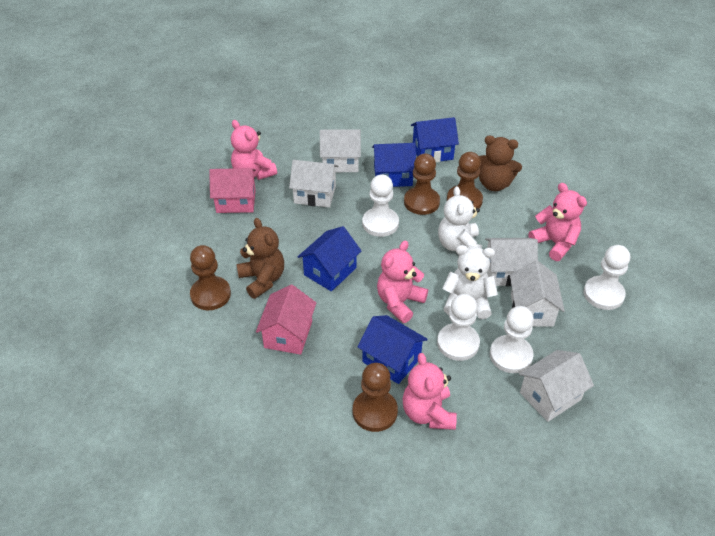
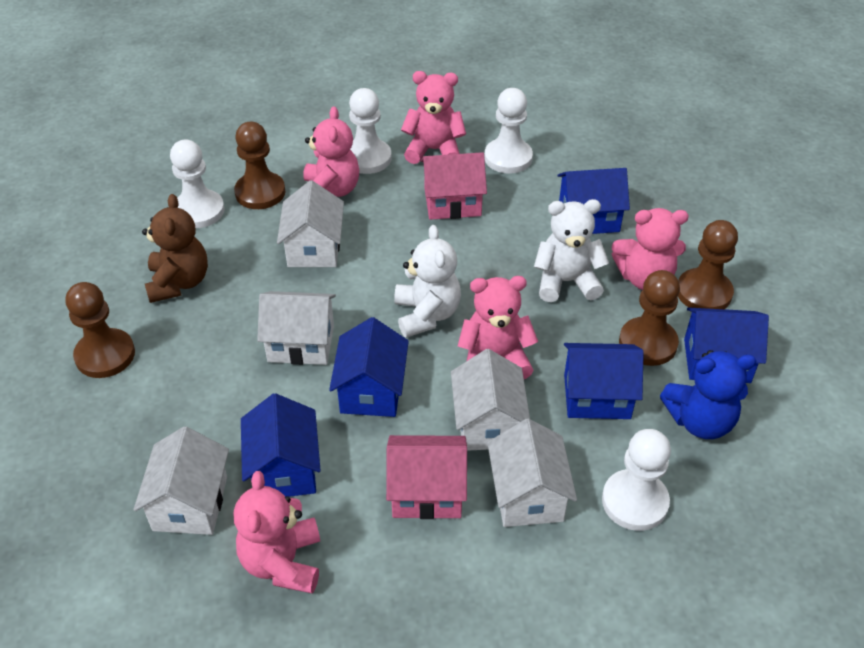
blue house: [298,226,361,292] [357,315,428,384] [372,143,416,187] [411,117,459,162] = 4 -> [241,393,321,497] [329,317,409,417] [558,168,630,234] [564,343,644,419] [684,307,769,383] = 5
blue teddy bear: none = 0 -> [660,350,756,439] = 1
brown teddy bear: [236,218,284,299] [479,136,522,191] = 2 -> [142,194,208,303] = 1
pink teddy bear: [231,120,277,180] [377,240,428,323] [402,353,457,430] [528,183,587,261] = 4 -> [234,471,320,594] [303,106,359,197] [401,71,466,164] [458,276,538,379] [612,208,689,290] = 5

